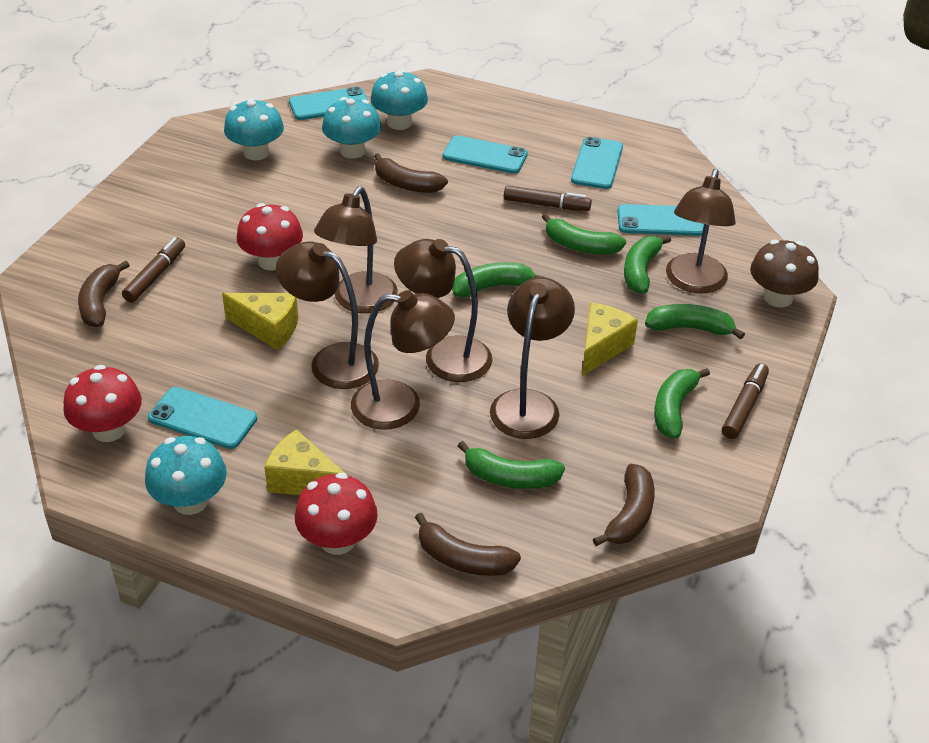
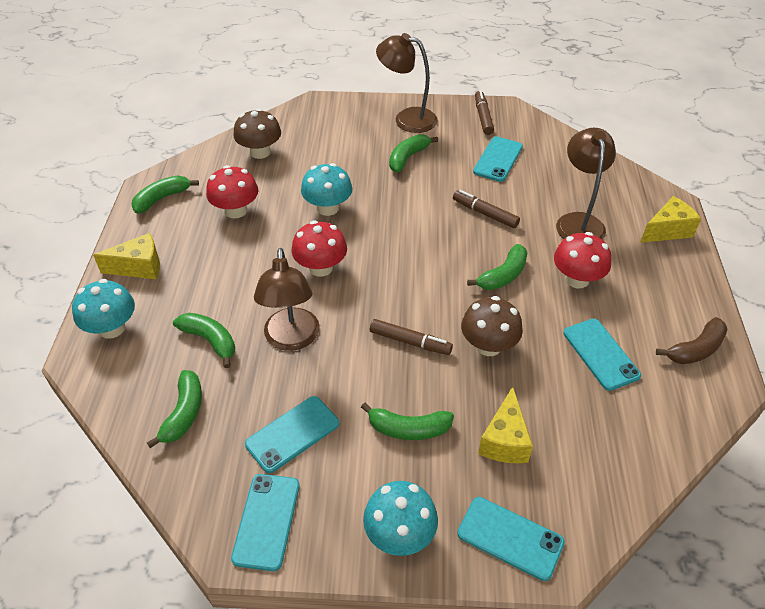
brown banana: [78,261,130,328] [374,153,448,193] [415,513,521,576] [593,464,655,546] = 4 -> [656,317,728,364] = 1
brown lamp: [276,241,379,389] [314,186,398,313] [351,290,455,430] [394,239,492,382] [490,277,575,439] [666,169,736,294] = 6 -> [254,248,320,351] [376,33,438,133] [556,128,616,240] = 3
brown mushroom: [750,240,819,307] = 1 -> [233,108,281,159] [461,296,523,356] = 2
turquoise mushroom: [145,436,227,515] [224,98,284,160] [322,97,381,159] [370,70,428,130] = 4 -> [72,279,135,339] [301,163,352,216] [363,481,438,556] = 3

